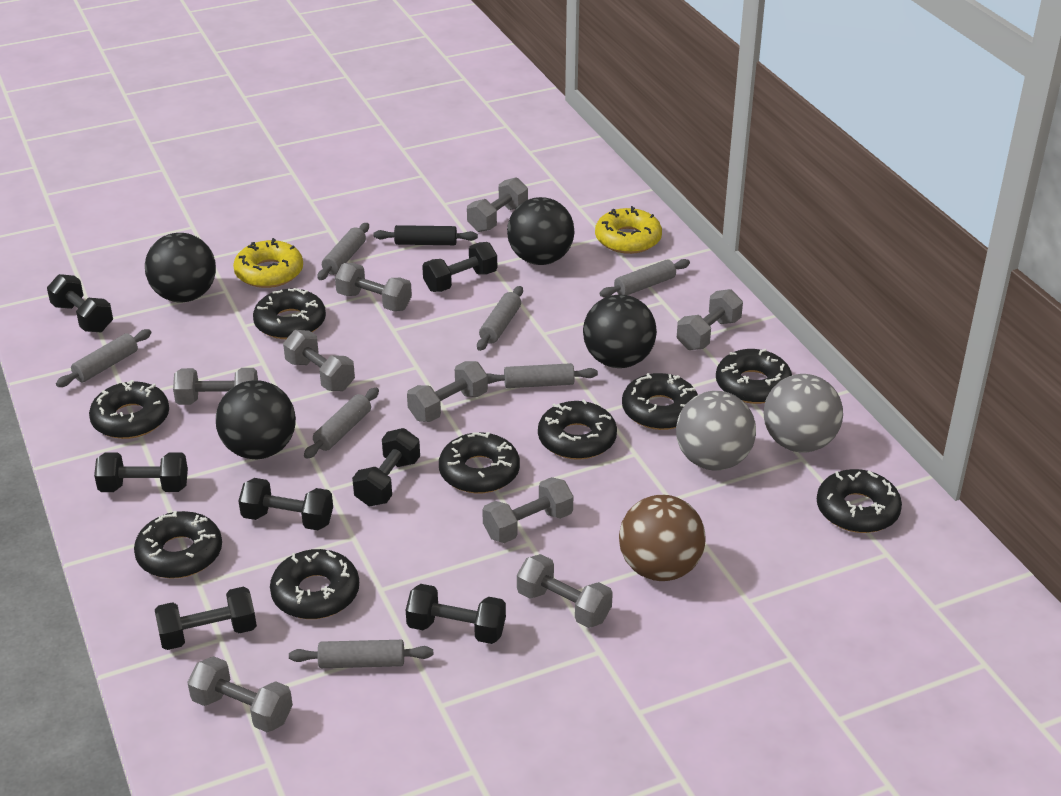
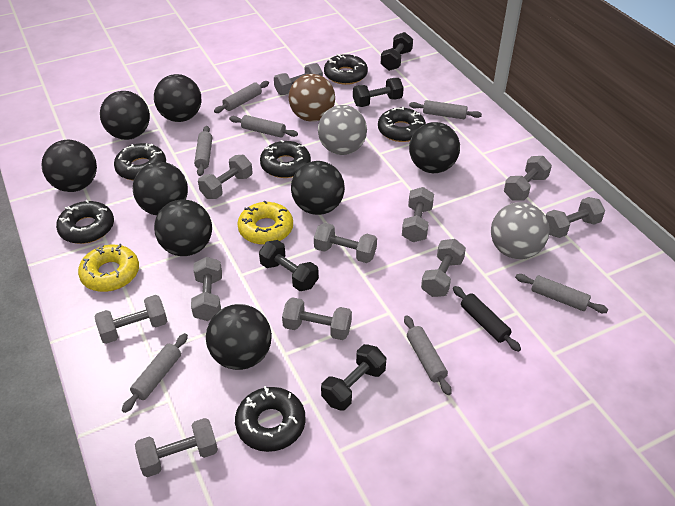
black ball: [145,233,216,302] [216,380,296,459] [507,197,575,265] [583,295,657,368] = 4 -> [42,140,97,192] [100,91,150,140] [133,162,188,215] [154,74,201,122] [154,200,212,256] [206,304,272,370] [291,161,345,215] [409,122,460,173] = 8
black donut: [89,380,169,439] [134,511,222,578] [253,288,326,339] [270,549,359,619] [439,432,520,494] [538,399,617,460] [622,373,698,430] [716,349,792,404] [817,469,902,533] = 9 -> [56,200,114,244] [114,143,166,181] [235,386,306,452] [260,140,311,178] [324,54,368,85] [378,107,426,142] = 6
black dumbbell: [47,274,113,332] [94,452,188,492] [155,586,257,650] [238,478,333,530] [352,428,420,506] [406,584,506,644] [422,242,497,292] = 7 -> [259,240,319,291] [321,344,386,411] [353,78,404,107] [381,32,413,71] = 4
grey dumbbell: [173,368,258,405] [187,656,293,732] [283,330,355,391] [335,263,412,311] [407,361,488,422] [467,177,528,232] [482,477,573,543] [517,554,613,628] [677,289,743,350] = 9 -> [94,295,167,344] [135,418,218,477] [191,257,222,321] [198,155,252,199] [274,63,323,95] [282,297,352,340] [314,223,377,263] [402,187,434,242] [421,239,466,297] [504,156,552,201] [546,197,605,238] = 11

